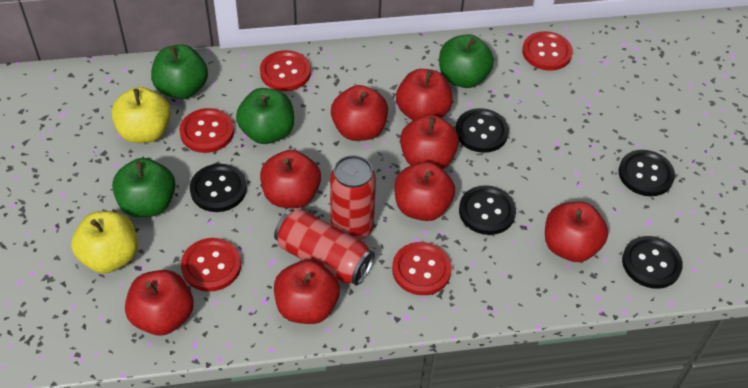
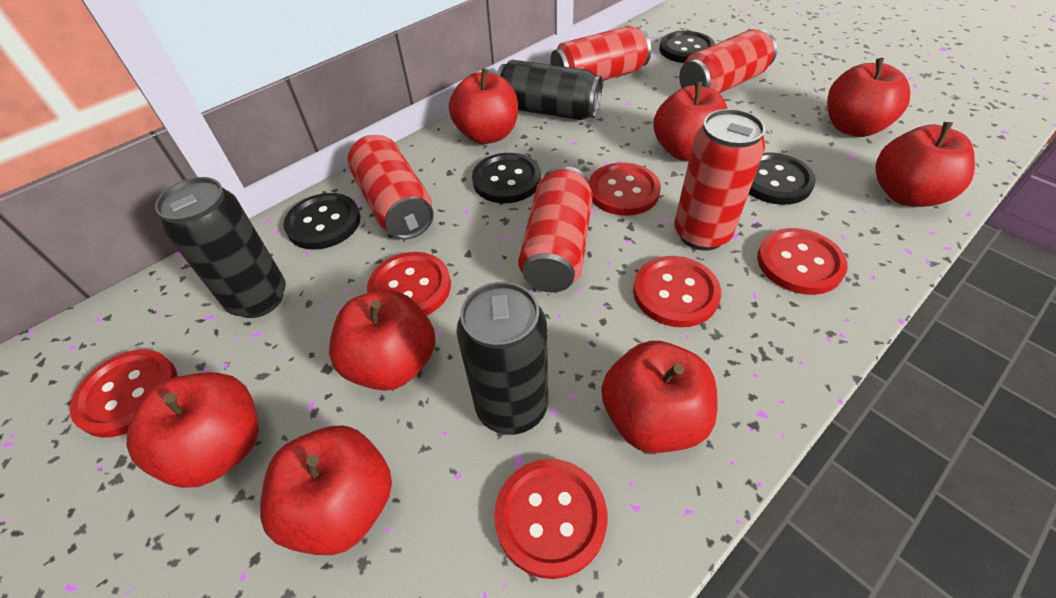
black button: [190,164,247,212] [455,108,509,153] [459,185,516,235] [619,150,675,196] [622,236,683,289] = 5 -> [283,193,360,250] [472,153,541,203] [659,31,715,63] [749,152,816,205] = 4
black can: none = 0 -> [155,177,286,318] [456,282,548,435] [497,60,603,120] = 3
green apple: [112,158,176,217] [151,44,208,99] [236,88,294,144] [439,34,494,88] = 4 -> none = 0
red button: [179,108,234,153] [181,238,241,292] [260,50,311,91] [392,242,452,295] [522,31,573,71] = 5 -> [70,349,177,438] [367,252,451,315] [494,459,607,579] [589,163,661,216] [633,256,721,327] [757,228,848,295] = 6
red can: [274,209,375,285] [330,155,376,240] = 2 -> [347,135,434,239] [518,166,593,292] [551,26,651,81] [674,109,765,251] [679,29,777,94] = 5
yellow apple: [71,211,138,273] [111,87,171,143] = 2 -> none = 0

